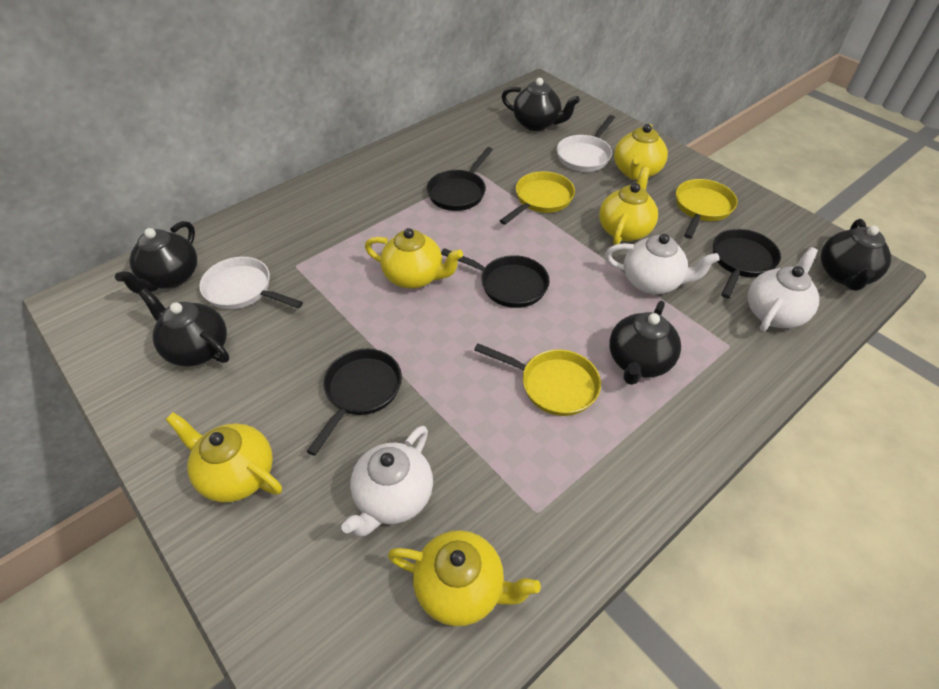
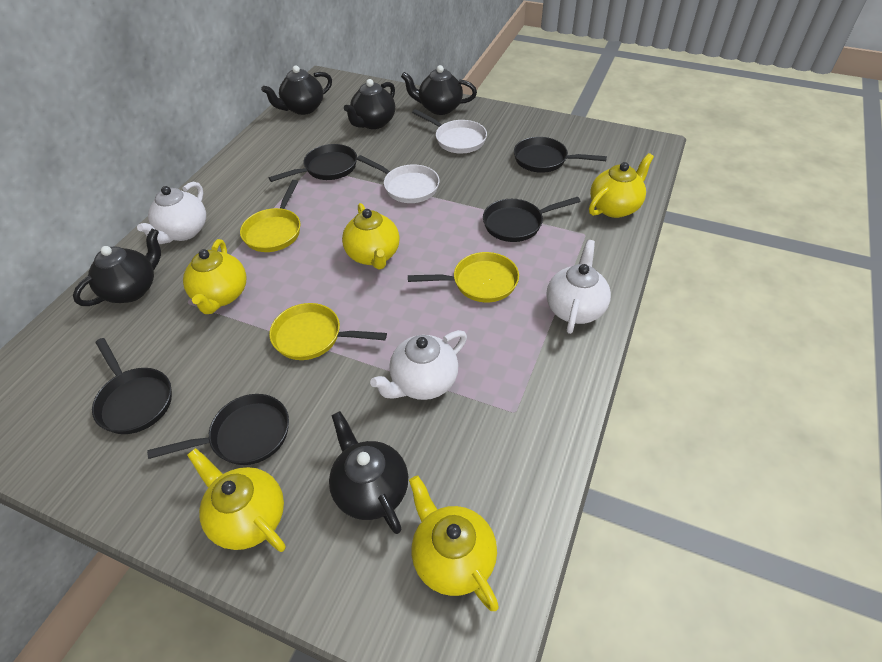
black pan: [307,349,402,456] [427,147,493,211] [441,248,550,308] [713,229,781,299] = 4 -> [92,338,172,434] [147,394,289,465] [269,144,357,182] [483,197,580,242] [514,137,607,173] = 5

